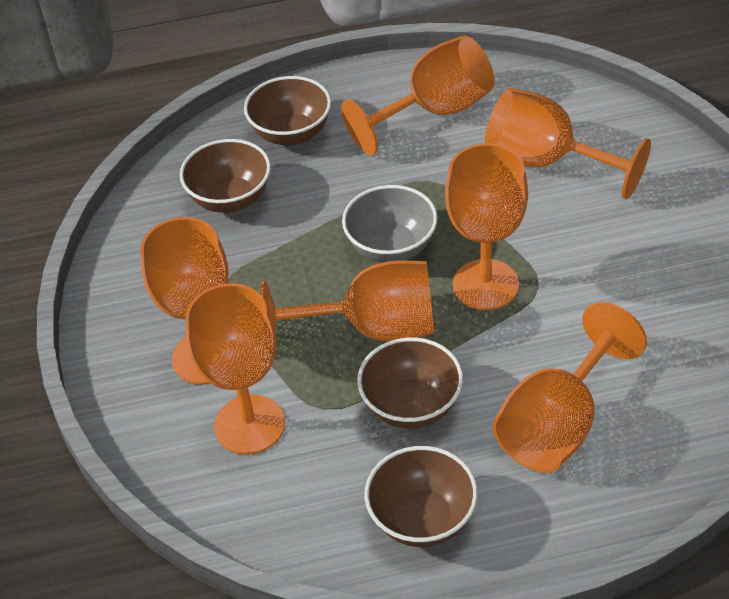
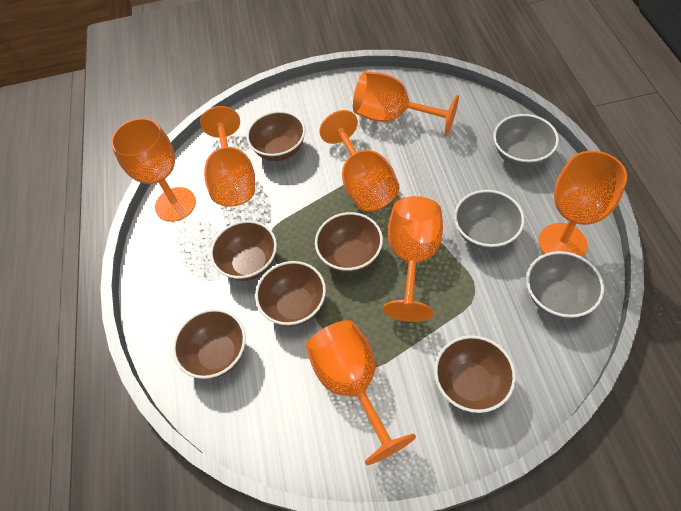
brown bowl: [180,139,271,213] [244,76,331,145] [357,337,463,429] [365,446,478,547] = 4 -> [173,309,246,379] [210,220,277,281] [247,111,305,161] [255,261,326,326] [315,212,383,273] [434,335,516,413] = 6
grey bowl: [342,185,438,263] = 1 -> [454,190,525,250] [493,114,559,167] [526,251,604,319] = 3

